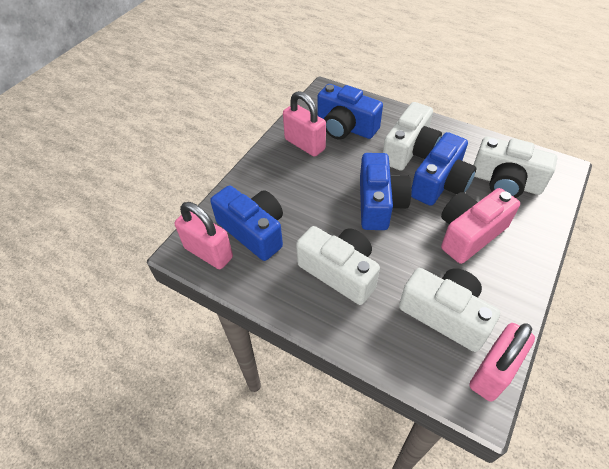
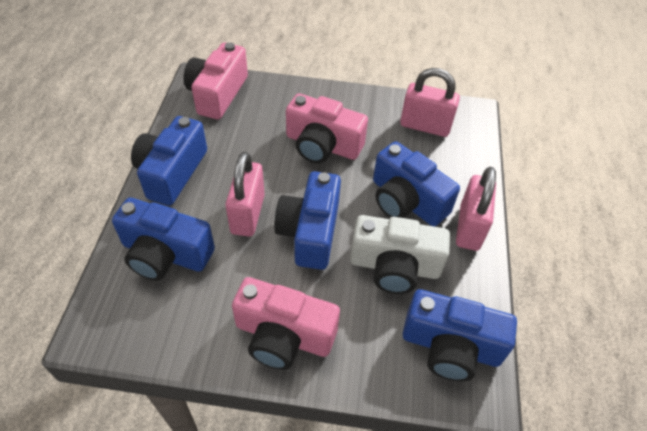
blue camera: [210,185,283,261] [318,84,383,139] [360,153,412,230] [411,132,476,206] = 4 -> [112,198,215,281] [131,116,207,205] [274,171,341,270] [373,141,460,227] [403,289,517,381] = 5
pink camera: [441,188,520,264] = 1 -> [184,42,248,119] [232,277,340,370] [286,93,368,163] = 3
white camera: [296,226,380,305] [383,102,442,170] [399,268,500,352] [473,137,557,198] = 4 -> [350,215,450,294] = 1

